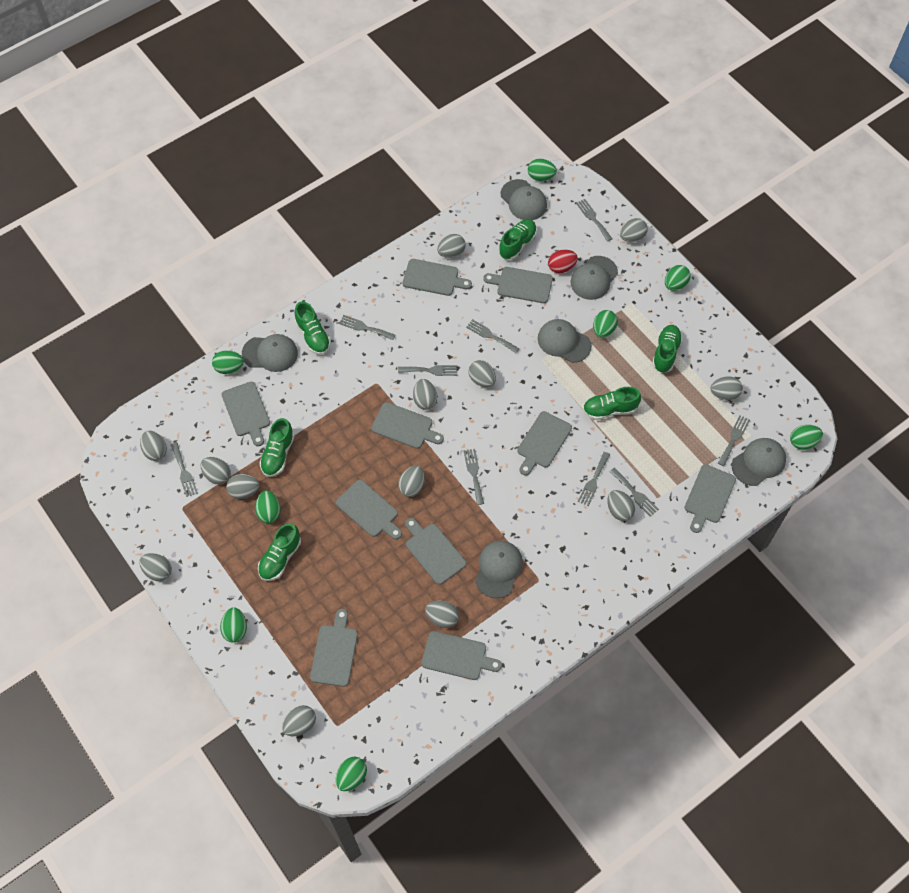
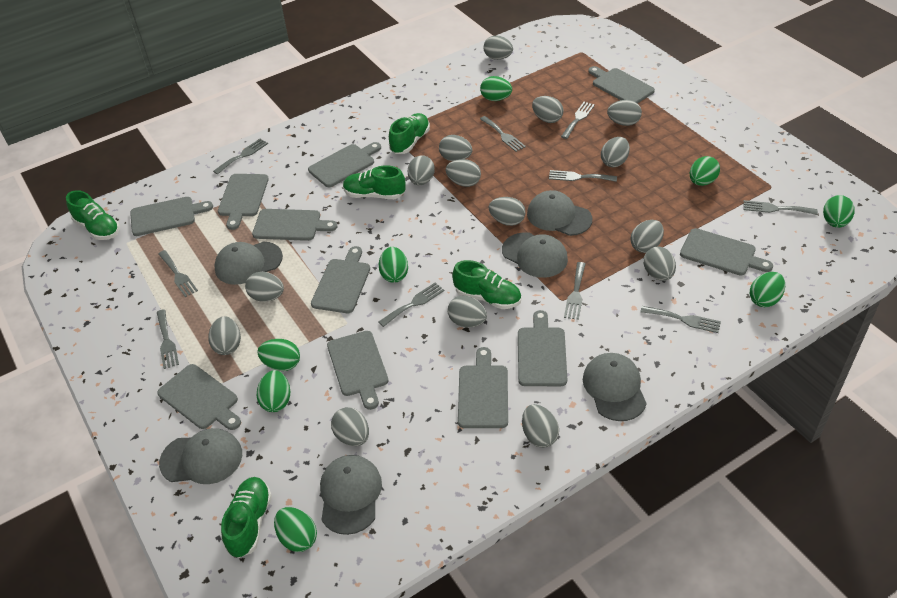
green shoe: [258,523,301,581] [259,418,294,477] [294,302,331,355] [499,219,537,260] [583,387,641,420] [652,325,683,373] = 6 -> [66,190,120,240] [221,477,272,558] [343,165,406,199] [389,113,430,154] [452,260,521,309] = 5
grey cutting board: [221,382,270,446] [310,609,358,687] [336,480,402,540] [371,402,444,449] [403,259,472,296] [405,518,466,585] [421,631,502,680] [483,267,553,303] [517,411,572,476] [684,464,736,533] = 10 -> [130,197,213,236] [157,364,241,430] [218,174,269,230] [252,209,337,241] [308,142,381,187] [311,246,370,313] [327,331,388,410] [458,347,508,428] [518,310,567,386] [588,66,655,104] [680,228,773,275] = 11
grey egg: [139,553,172,581] [140,431,167,461] [201,457,231,485] [226,474,260,499] [282,705,316,736] [398,466,425,497] [413,379,437,410] [425,601,459,628] [437,234,466,258] [468,360,496,387] [607,490,635,521] [620,218,648,242] [711,376,743,400] = 13 -> [208,316,241,355] [245,272,284,302] [331,407,369,446] [408,155,435,185] [439,135,472,161] [446,159,481,187] [448,296,487,327] [484,35,513,60] [489,197,526,226] [522,404,559,448] [532,96,564,123] [601,137,630,167] [607,100,642,126] [630,220,664,253] [643,246,676,281] = 15
grey fork: [171,442,198,497] [339,315,395,340] [398,365,457,376] [464,449,484,505] [466,319,520,353] [576,199,613,242] [578,452,610,506] [610,468,659,517] [718,415,750,466] = 9 -> [157,309,179,369] [158,250,198,297] [213,139,268,175] [379,283,444,327] [480,116,526,152] [549,170,617,182] [561,102,595,139] [564,262,586,320] [640,306,721,333] [743,200,818,215] = 10
red egg: [548,250,578,273] = 1 -> none = 0

